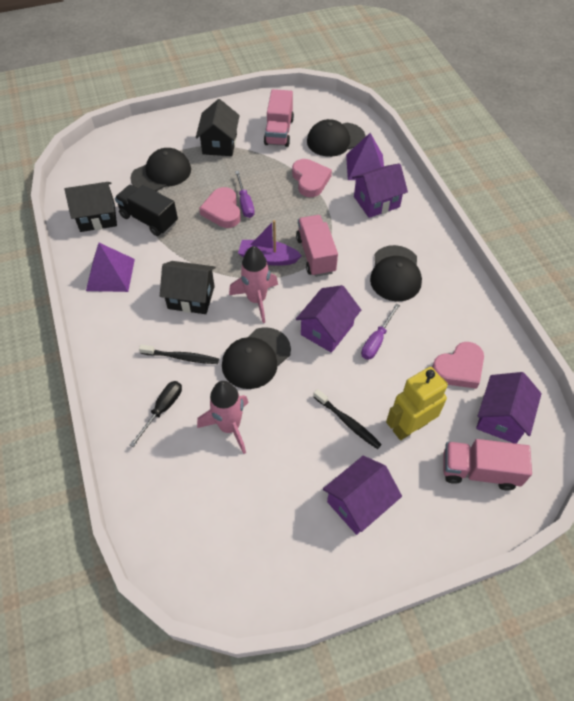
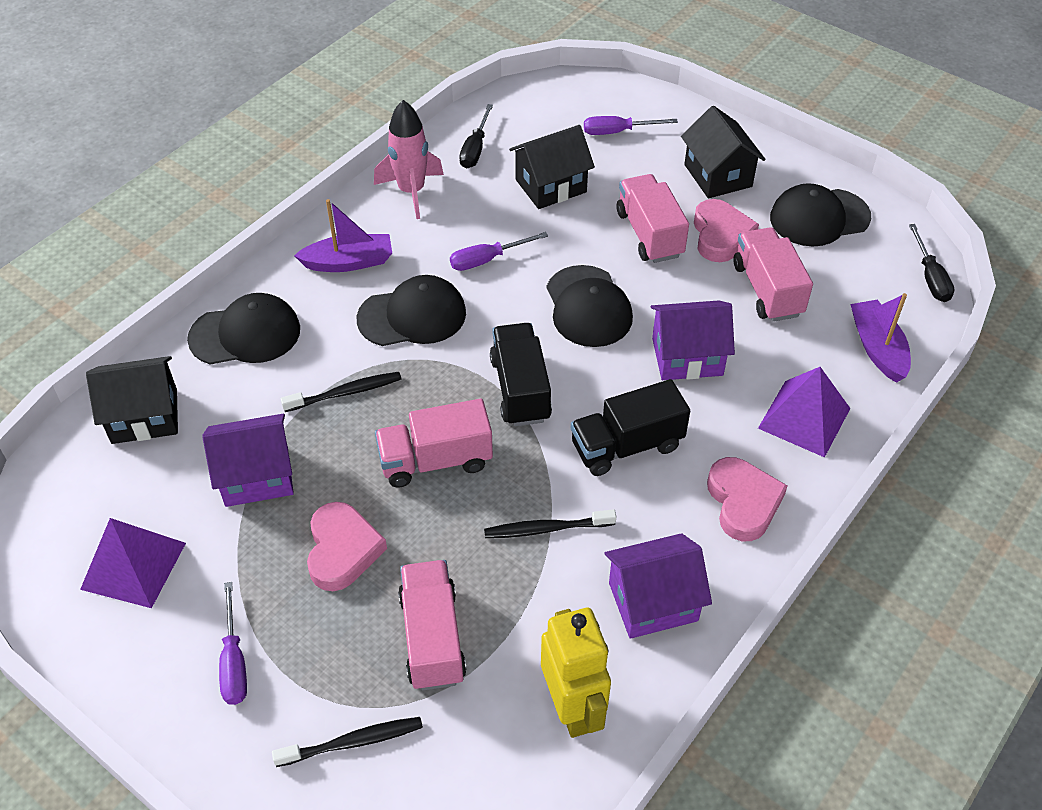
black screwdriver: [130,381,182,447] = 1 -> [459,104,493,168] [909,224,955,302] = 2
black toothbrush: [139,345,219,364] [313,389,382,449] = 2 -> [272,717,423,767] [281,372,402,412] [484,509,616,538] = 3
black truck: [115,185,178,236] = 1 -> [490,323,552,426] [571,379,690,476] = 2
pink rocket: [197,381,249,454] [229,246,278,323] = 2 -> [374,100,444,219] = 1
pink truck: [264,89,294,147] [296,215,338,277] [443,439,532,490] = 3 -> [375,399,493,488] [398,560,467,691] [617,174,689,263] [733,227,813,322] = 4
purple boat: [238,220,302,266] = 1 -> [294,199,392,272] [851,293,911,383] = 2
purple house: [296,285,361,353] [323,456,402,535] [352,163,408,218] [476,372,542,444] = 4 -> [202,414,294,507] [604,533,712,639] [651,301,735,380] = 3
purple screwdriver: [235,171,255,218] [361,304,400,360] = 2 -> [219,582,247,705] [450,232,548,271] [584,116,678,135] = 3

